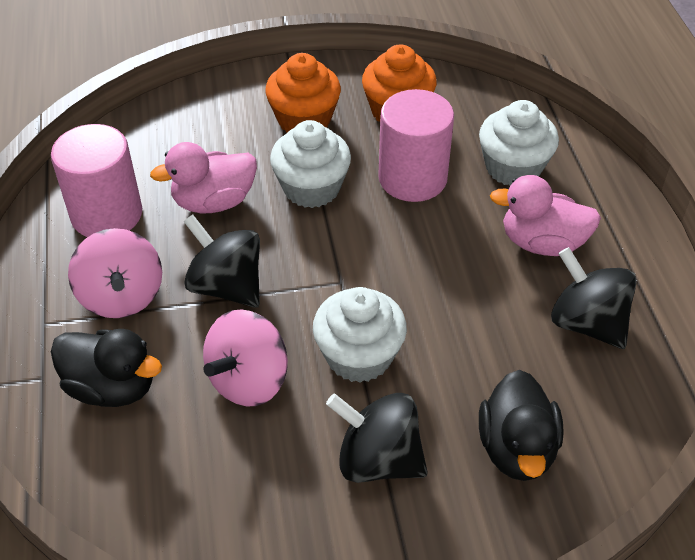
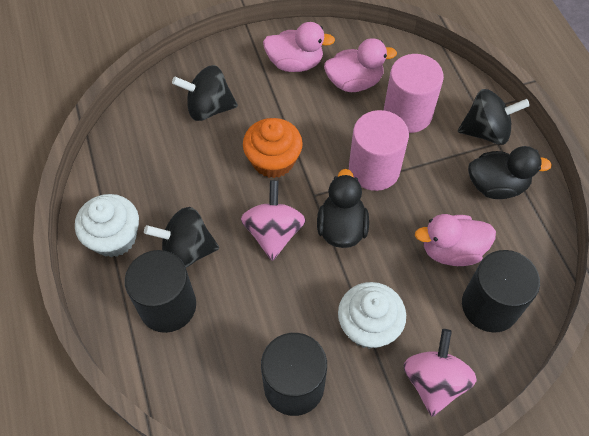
black cylinder: none = 0 -> [125,250,196,333] [261,333,327,416] [462,250,540,333] = 3
orange cupcake: [265,53,341,133] [362,44,437,122] = 2 -> [243,118,303,178] = 1
pink duck: [150,142,257,213] [490,175,601,256] = 2 -> [263,22,335,72] [324,38,397,92] [415,214,496,266] = 3
white cupcake: [270,120,351,208] [313,287,407,383] [479,100,559,185] = 3 -> [75,194,139,257] [338,282,406,349] = 2

